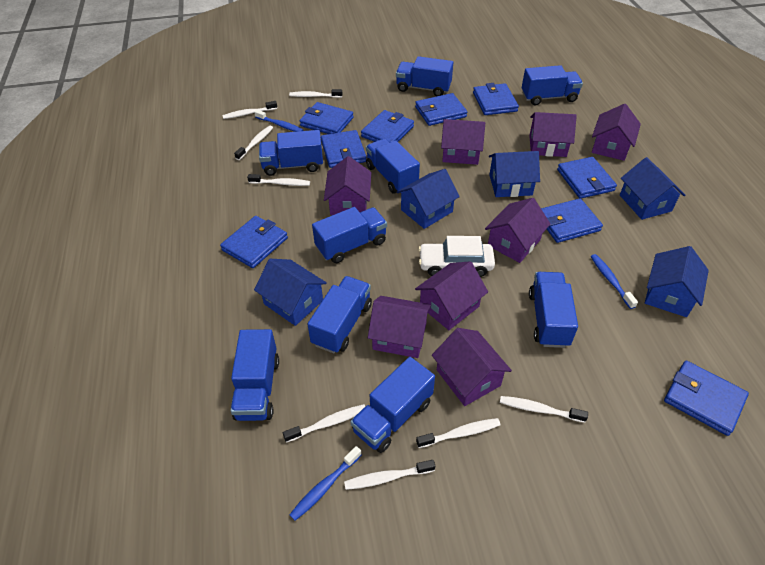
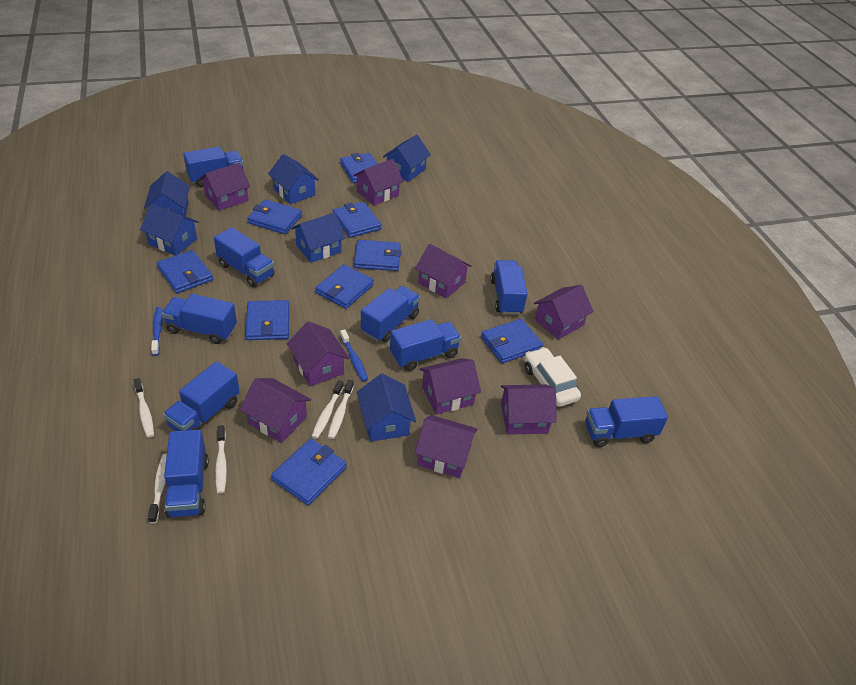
blue house: [254,259,327,326] [396,169,460,229] [489,151,540,197] [620,157,685,220] [645,246,709,317] = 5 -> [140,204,199,256] [144,171,190,216] [268,154,319,204] [291,213,345,263] [357,374,416,442] [383,135,431,182] = 6
blue toothbrush: [254,110,303,132] [289,446,361,521] [591,254,638,309] = 3 -> [151,307,163,356] [340,329,368,381] = 2
purple house: [324,156,371,215] [368,296,431,358] [415,261,488,330] [432,328,512,406] [441,119,485,165] [485,198,551,263] [529,112,577,157] [592,104,641,161] = 8 -> [199,163,251,211] [240,378,311,443] [287,321,349,386] [353,159,404,206] [415,244,472,299] [415,415,478,478] [419,358,481,415] [501,384,557,435] [534,285,593,340] = 9
white toothbrush: [222,101,277,119] [234,126,273,160] [247,174,310,186] [283,404,365,443] [289,89,343,98] [344,460,435,490] [416,418,500,448] [500,396,588,422] = 8 -> [134,378,154,438] [148,454,167,523] [215,425,227,494] [312,380,344,439] [328,379,354,439] = 5

